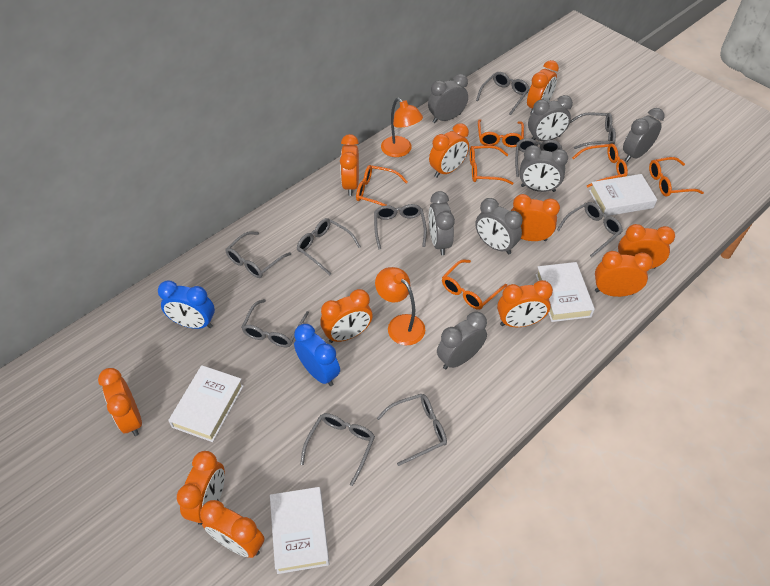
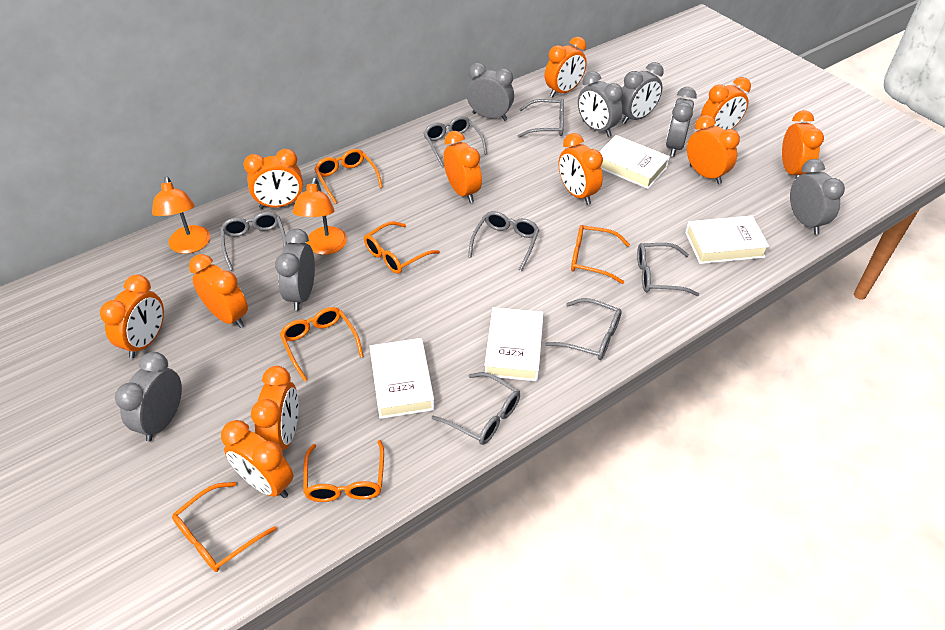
blue clock: [158,281,215,329] [294,324,340,386] = 2 -> none = 0
grey glasses: [225,231,291,278] [241,299,309,347] [297,218,361,275] [300,413,375,486] [374,204,427,250] [377,394,447,466] [476,72,530,115] [515,138,562,177] [557,202,623,257] [570,112,616,149] = 10 -> [220,212,287,271] [424,116,487,167] [432,372,520,445] [468,211,539,272] [518,99,564,138] [546,298,622,360] [637,243,699,296] = 7

